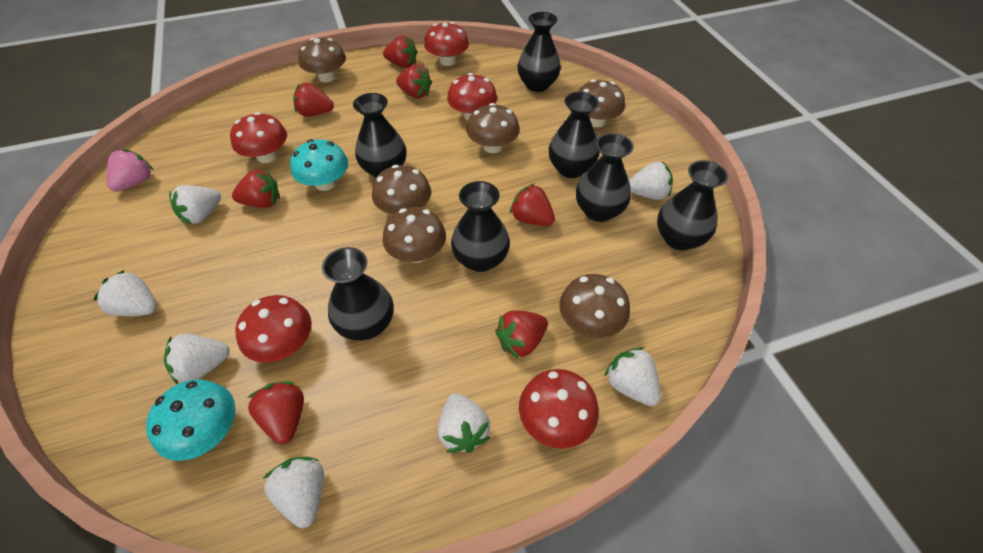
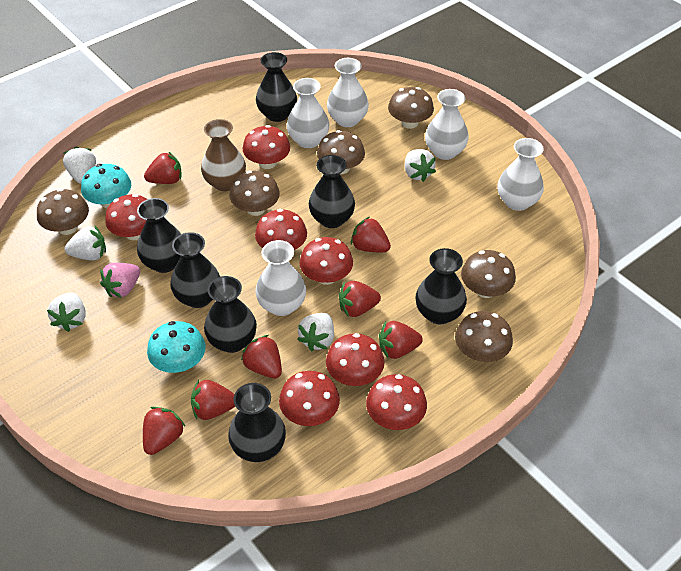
brown vase: none = 0 -> [201,119,246,191] = 1
red mushroom: [230,112,287,163] [235,295,312,363] [424,22,469,66] [447,73,497,121] [519,369,599,449] = 5 -> [105,194,147,240] [243,125,290,169] [255,209,307,250] [279,371,340,426] [300,237,353,285] [326,333,385,386] [366,374,427,430] = 7
white strawberry: [94,270,157,316] [164,334,230,384] [169,185,221,224] [263,457,324,528] [438,393,491,453] [604,347,661,406] [629,161,673,200] = 7 -> [47,292,86,332] [63,146,96,184] [64,225,106,261] [297,313,334,352] [405,149,436,182] = 5
white vase: none = 0 -> [255,240,306,316] [287,78,329,148] [327,58,369,127] [425,89,469,160] [498,138,544,211] = 5

